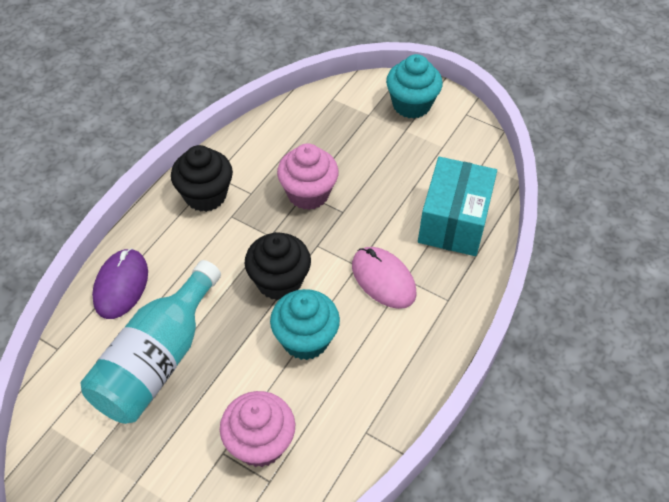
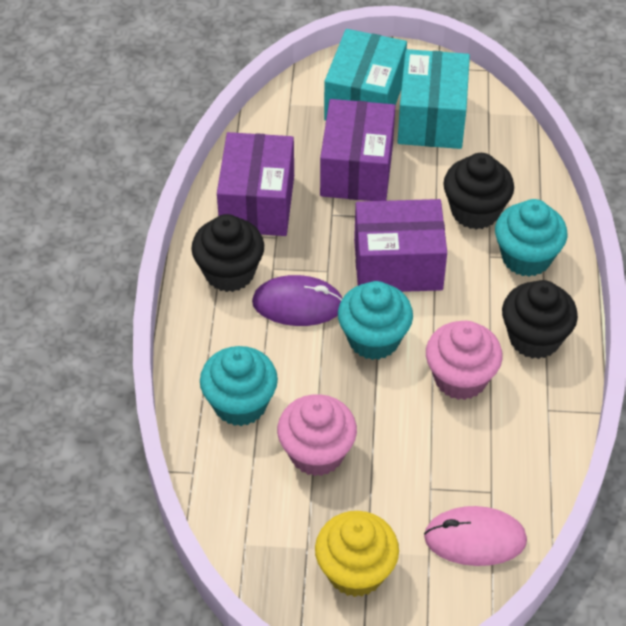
black cupcake: [171,145,233,212] [245,232,311,300] = 2 -> [191,214,264,292] [443,153,514,230] [502,280,578,359] = 3
purple box: none = 0 -> [217,132,294,236] [320,99,395,201] [354,199,447,292] = 3
turquoise bottle: [80,260,221,424] = 1 -> none = 0
turquoise box: [418,157,497,256] = 1 -> [324,29,407,121] [397,49,470,149] = 2
turquoise cupcake: [270,289,340,360] [386,54,443,119] = 2 -> [200,346,278,426] [338,281,413,360] [495,199,567,277] = 3
yellow cupcake: none = 0 -> [315,511,399,597] = 1

